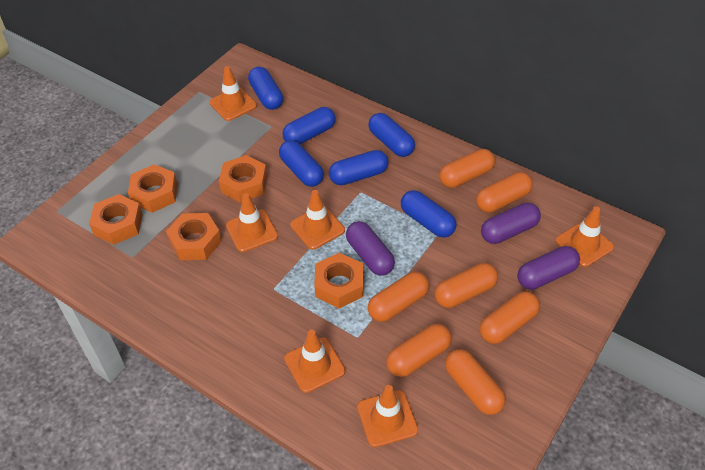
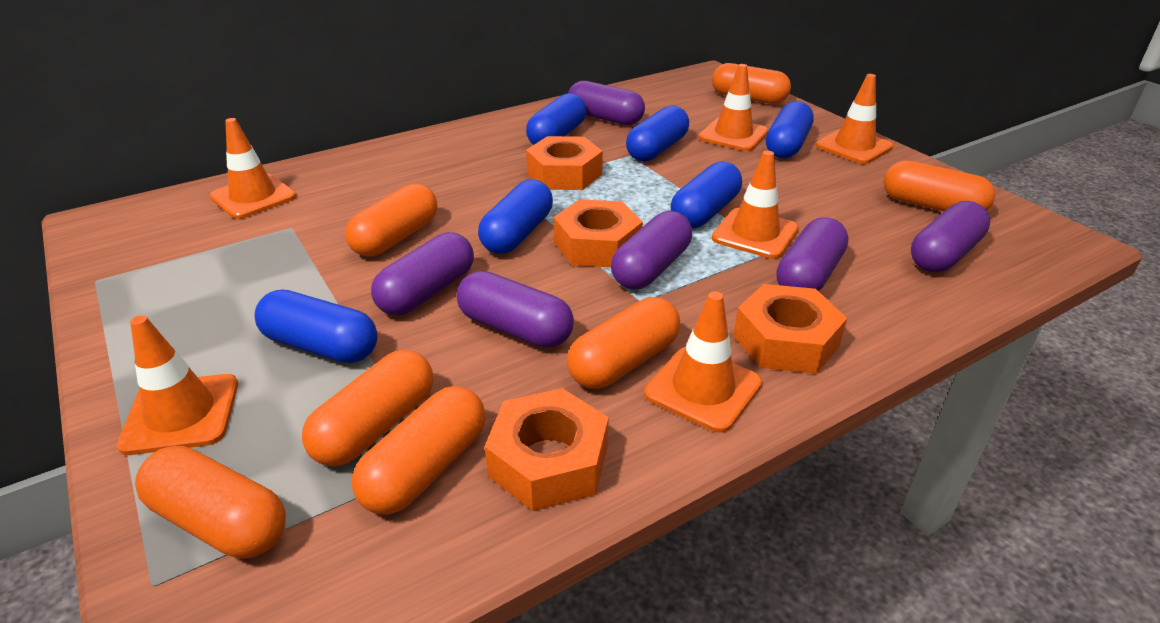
orange nut: [89,194,143,245] [128,164,178,213] [166,213,222,260] [219,155,267,203] [314,253,363,308] = 5 -> [484,388,609,511] [526,136,603,190] [554,199,643,267] [733,284,847,374] = 4
purple capsule: [346,221,395,276] [481,203,541,244] [517,246,580,290] = 3 -> [371,232,474,316] [457,271,574,348] [568,81,645,125] [611,211,692,290] [776,217,848,291] [911,201,990,272] = 6

